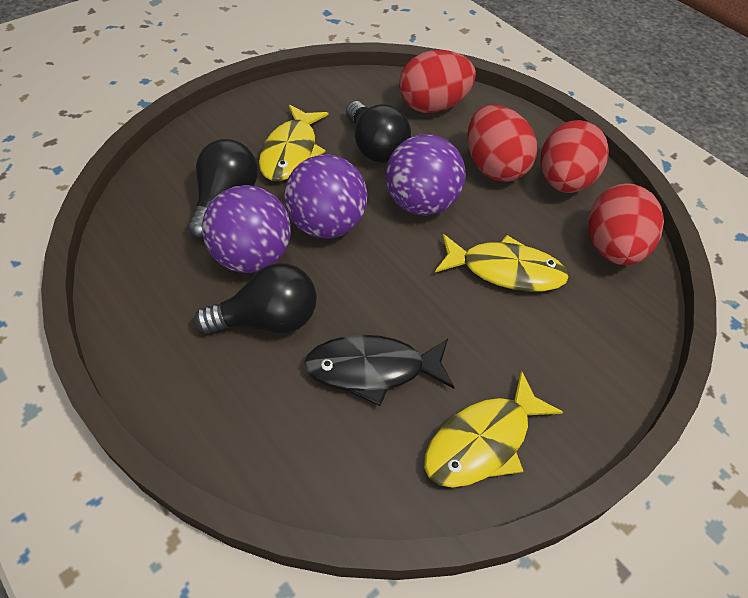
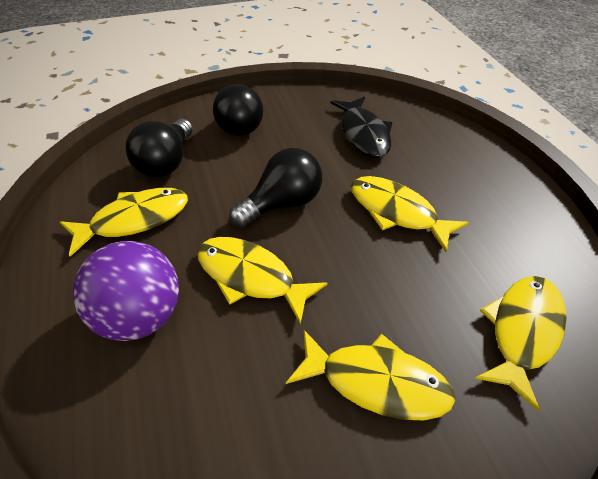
purple ball: [202,185,291,273] [284,154,368,239] [386,134,466,216] = 3 -> [73,241,179,341] = 1
red egg: [399,50,476,113] [468,105,537,182] [541,120,609,193] [588,183,664,265] = 4 -> none = 0
yellow fish: [259,104,328,181] [424,371,563,488] [435,234,569,292] = 3 -> [60,188,188,257] [197,237,328,324] [286,330,455,420] [351,176,469,252] [475,276,566,411] = 5

